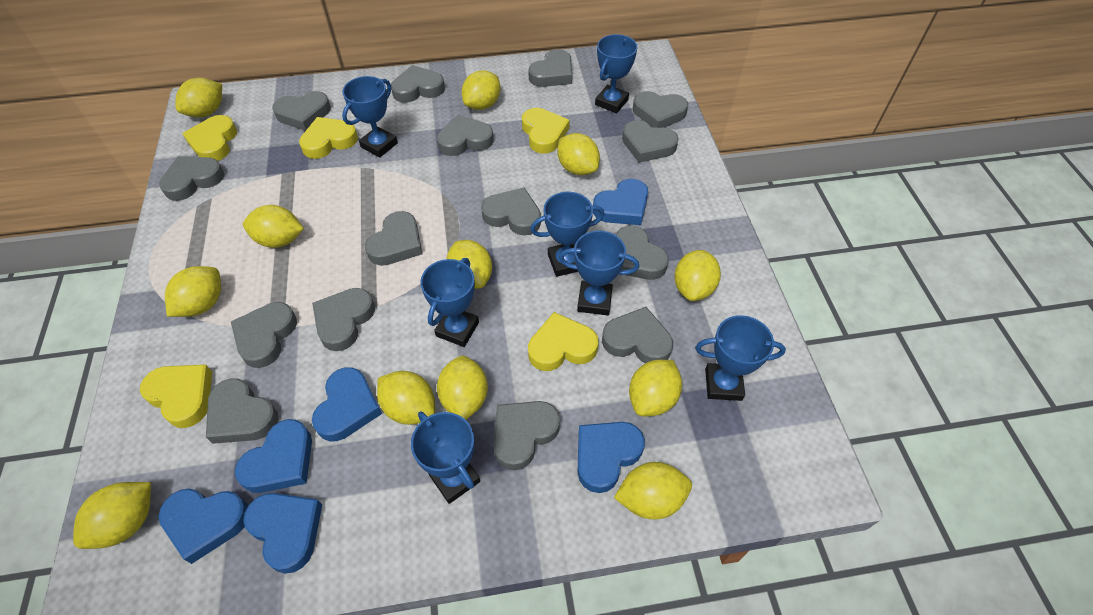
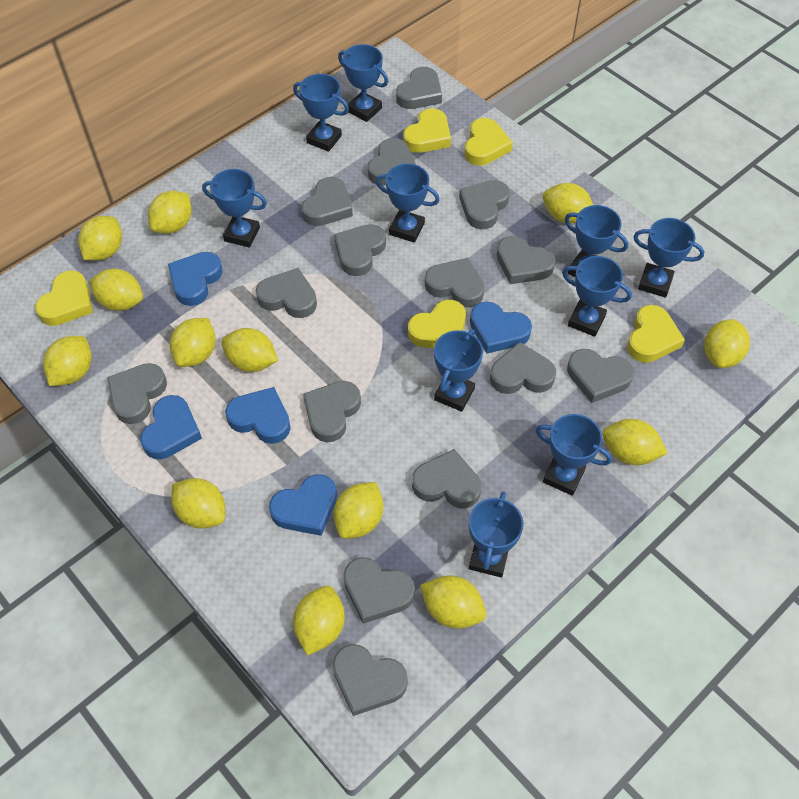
blue heart: [158,488,248,564] [235,419,312,493] [244,493,322,574] [312,367,382,441] [578,422,645,493] [593,179,648,225] = 6 -> [140,395,202,459] [168,252,223,306] [225,387,291,444] [269,474,337,536] [470,302,532,353] = 5
blue trophy: [342,76,398,158] [411,412,480,504] [420,258,479,347] [530,192,605,277] [559,231,639,315] [595,34,638,113] [695,315,786,401] = 7 -> [202,169,267,247] [293,74,349,152] [338,44,388,122] [376,163,440,243] [434,329,483,412] [469,491,524,578] [536,414,612,496] [562,256,632,337] [565,205,628,277] [633,218,705,298] = 10
yellow lemon: [73,482,151,549] [165,266,221,317] [175,78,222,117] [243,205,304,248] [377,371,435,425] [437,356,488,420] [446,240,492,289] [462,70,500,110] [557,133,600,175] [614,462,692,519] [629,360,682,416] [674,250,721,301] = 12 -> [43,336,92,386] [78,216,122,260] [89,269,143,311] [148,191,192,234] [170,318,216,367] [171,478,225,529] [222,328,278,372] [293,586,345,656] [334,482,383,539] [420,576,486,629] [543,183,593,223] [602,419,667,465] [704,319,750,368] = 13

